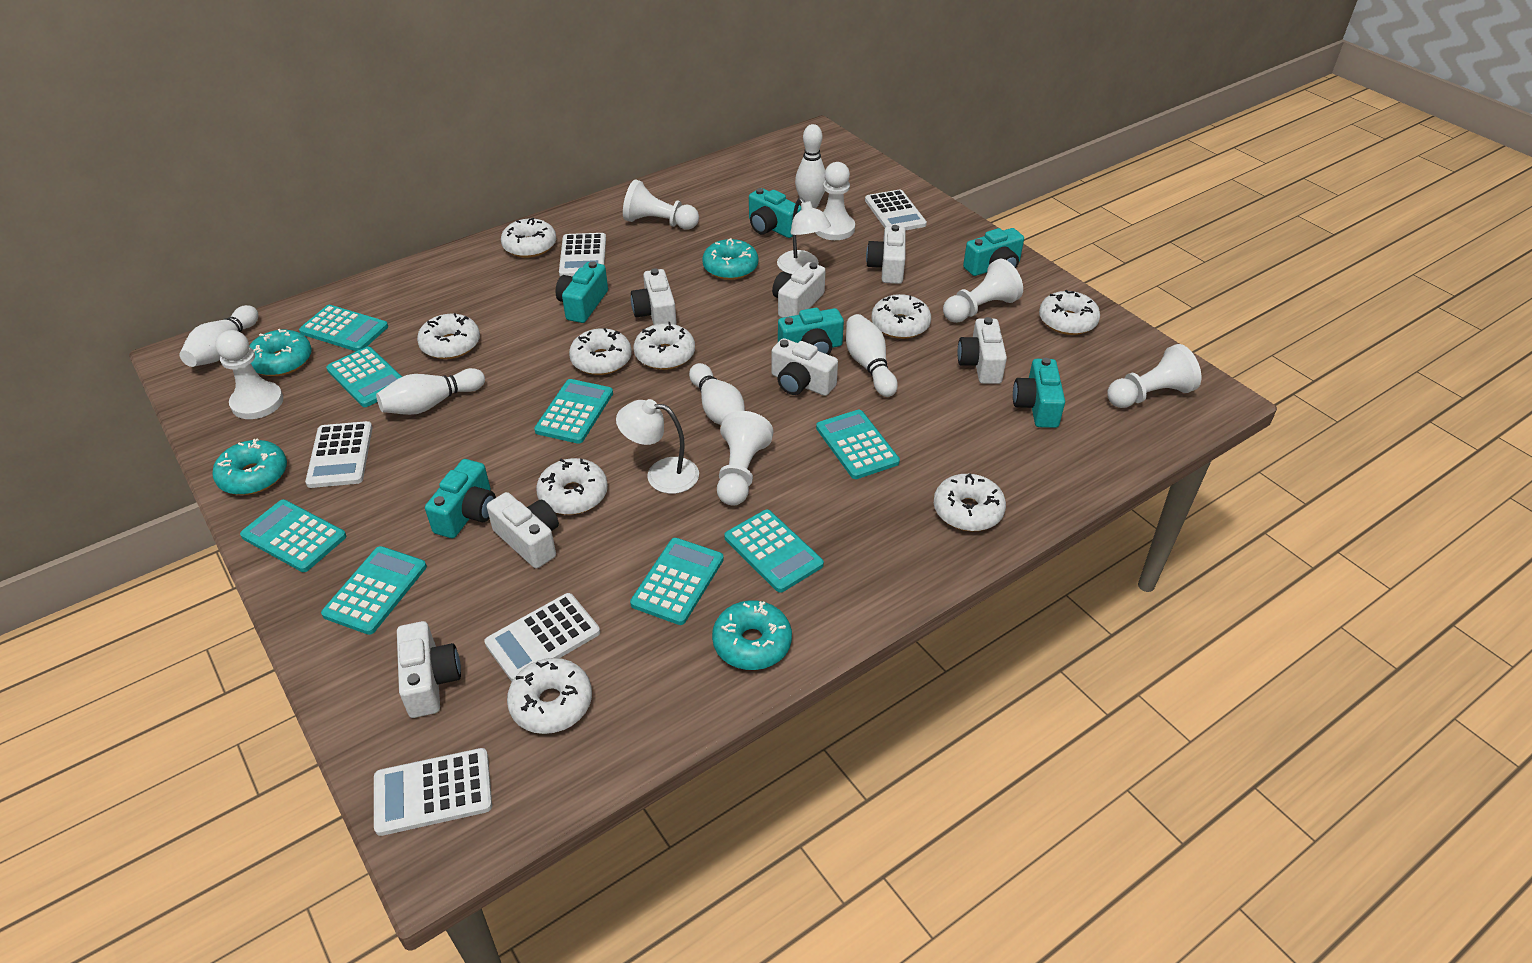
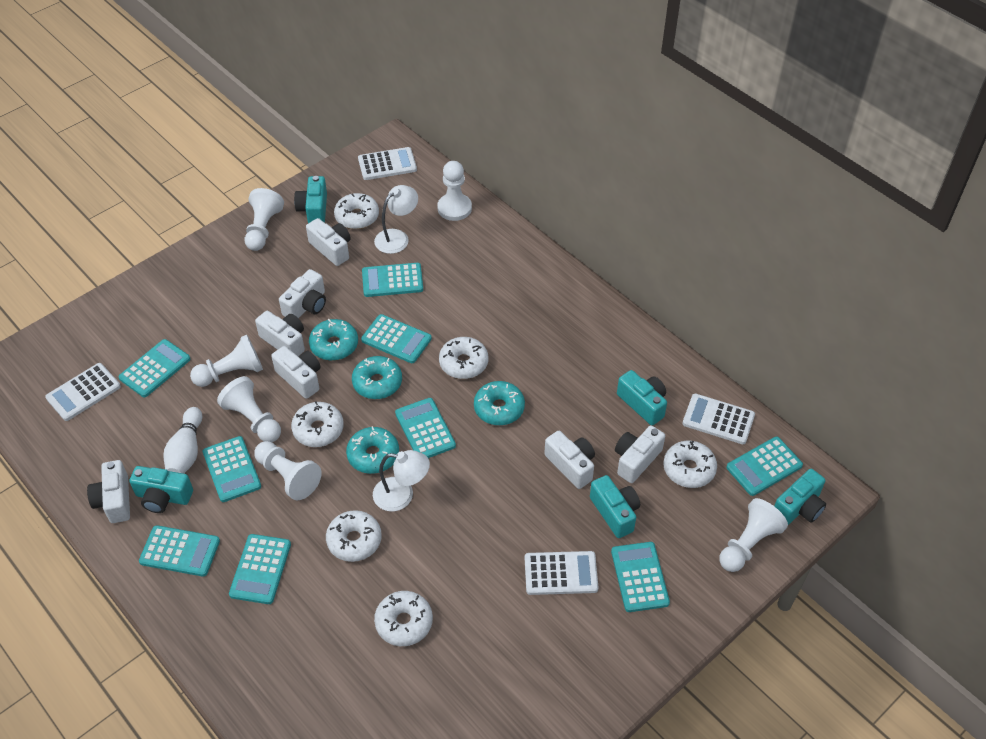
turquoise calculator: [240,500,346,572] [299,305,388,351] [321,546,427,635] [326,347,402,407] [534,379,613,444] [630,538,724,625] [724,509,824,593] [816,410,900,479] = 8 -> [118,339,190,397] [139,525,220,577] [203,436,261,502] [229,534,291,604] [361,314,432,363] [362,263,423,297] [395,398,456,458] [611,542,670,612] [726,437,803,496] = 9
turquoise camera: [425,459,496,538] [556,261,608,323] [749,188,801,238] [778,308,844,355] [963,228,1024,276] [1013,358,1065,428] = 6 -> [129,466,193,513] [294,176,327,223] [590,475,640,538] [617,370,667,425] [774,469,826,525] = 5
white bowling pin: [179,305,258,367] [376,368,485,415] [689,363,745,425] [795,124,826,208] [846,314,898,397] = 5 -> [163,407,202,474] = 1
white calculator: [305,421,373,488] [374,748,492,836] [484,593,600,681] [559,233,606,277] [865,190,927,231] = 5 -> [45,363,121,421] [358,147,417,180] [525,551,598,595] [682,394,755,444] = 4
white donut: [417,313,480,359] [501,218,556,258] [507,658,592,734] [536,458,608,515] [569,328,632,375] [633,322,695,370] [871,294,931,339] [934,474,1006,531] [1039,290,1100,335] = 9 -> [291,401,344,447] [326,510,382,562] [334,193,379,229] [374,591,433,646] [439,337,488,379] [663,441,717,488] = 6

